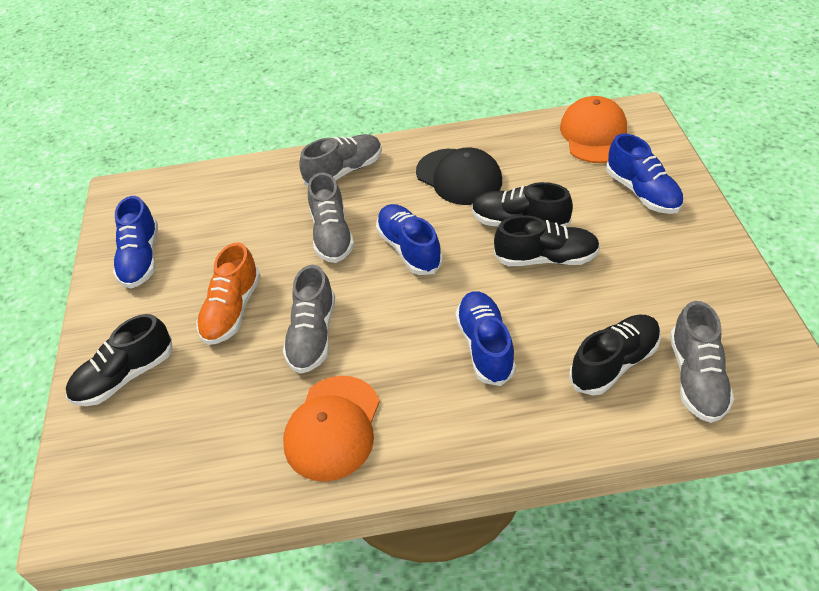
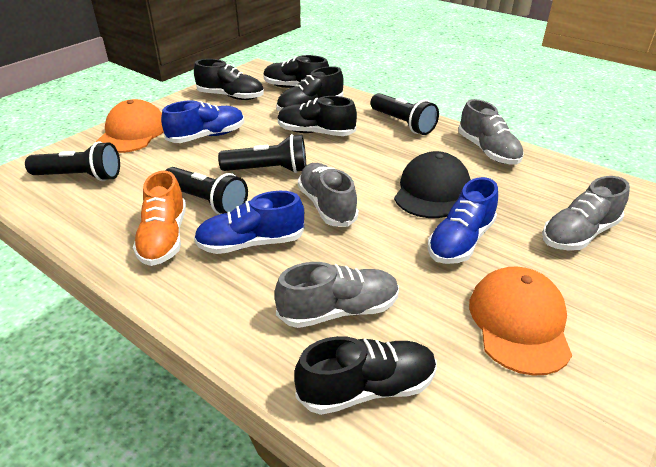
black flashlight: none = 0 -> [25,141,120,181] [165,167,248,215] [218,134,306,173] [371,93,439,135] = 4
black shoe: [66,314,172,406] [472,182,573,227] [494,216,600,266] [569,314,661,395] = 4 -> [194,59,264,100] [263,55,329,88] [276,66,344,111] [278,96,357,136] [294,336,436,415] = 5
blue shoe: [113,196,158,288] [376,204,443,275] [455,291,516,386] [606,134,684,214] = 4 -> [161,100,244,143] [194,191,305,254] [428,177,498,264] = 3

